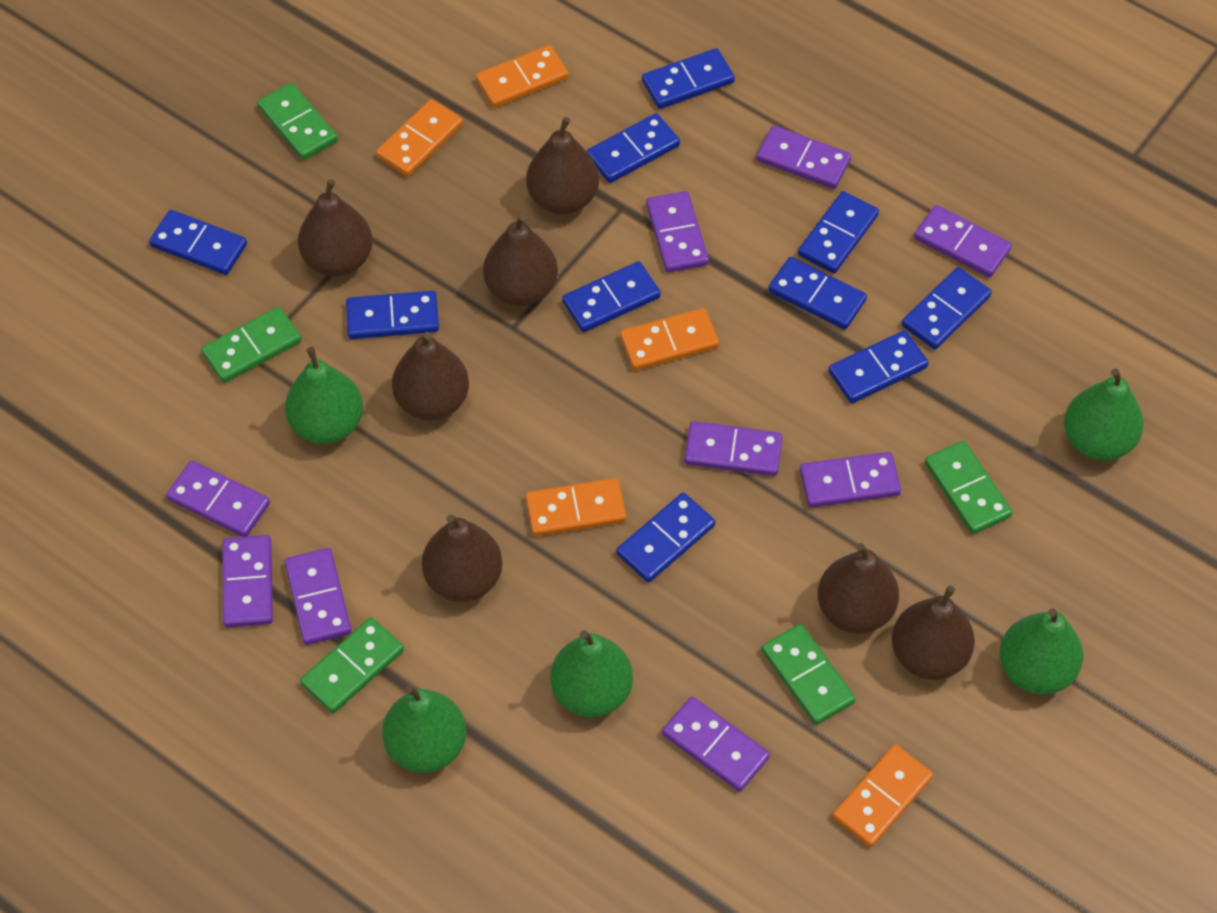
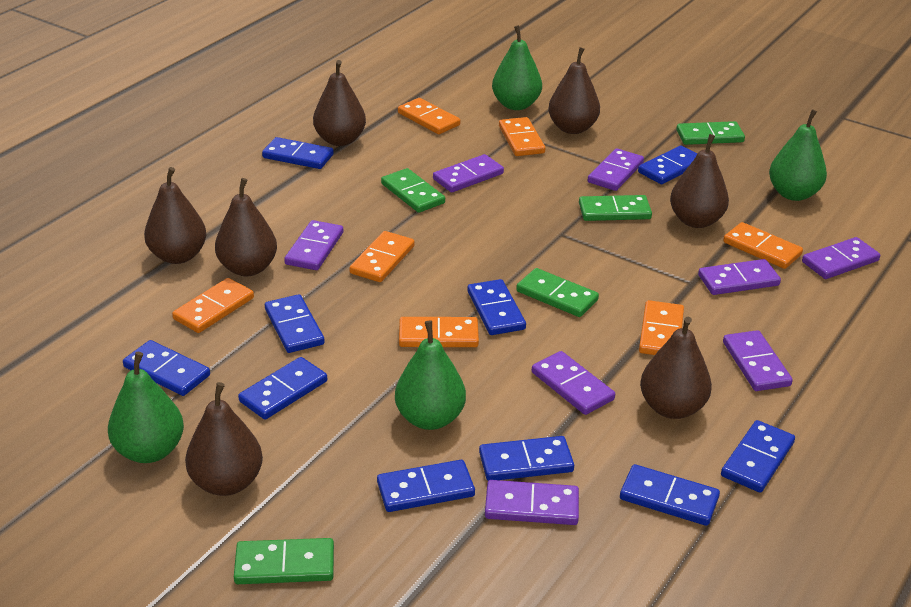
green pear: [285,347,363,444] [382,685,466,773] [550,630,633,717] [1000,608,1083,695] [1064,368,1144,460] = 5 -> [108,352,184,463] [395,320,466,430] [492,25,542,110] [769,109,827,201] = 4
orange domino: [376,99,463,177] [476,45,569,108] [525,478,626,537] [620,308,719,370] [833,744,933,847] = 5 -> [172,278,254,333] [349,231,415,282] [398,98,460,134] [399,317,479,347] [499,117,545,156] [639,300,684,355] [723,222,803,269] = 7
purple domino: [166,460,270,537] [222,535,273,628] [285,548,352,645] [646,191,709,273] [662,697,770,792] [684,421,783,476] [756,126,851,189] [800,452,901,508] [914,205,1012,277] = 9 -> [284,220,343,270] [433,154,504,193] [485,480,579,525] [532,351,615,415] [588,148,644,191] [698,259,781,295] [723,330,793,391] [802,237,880,279] = 8

